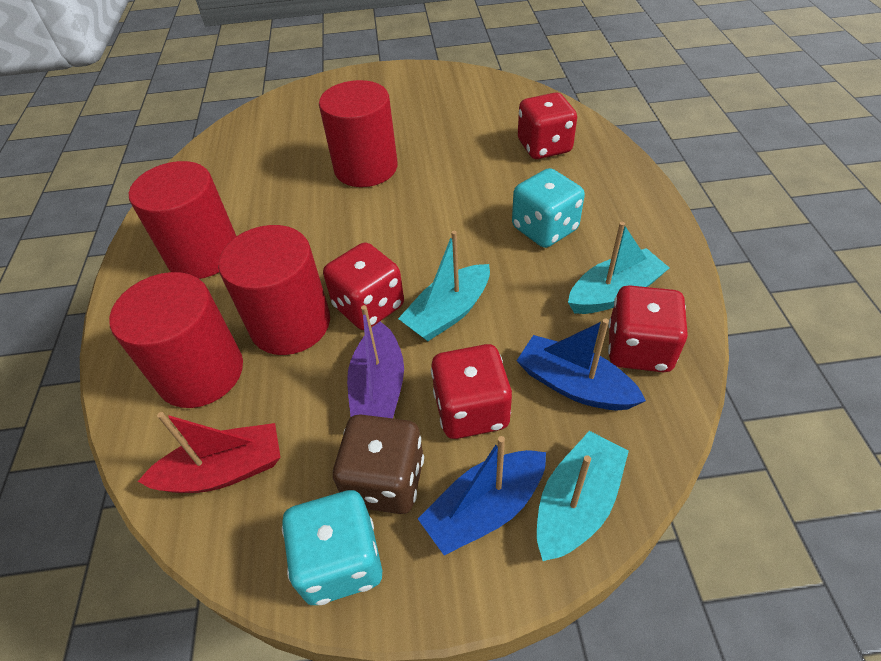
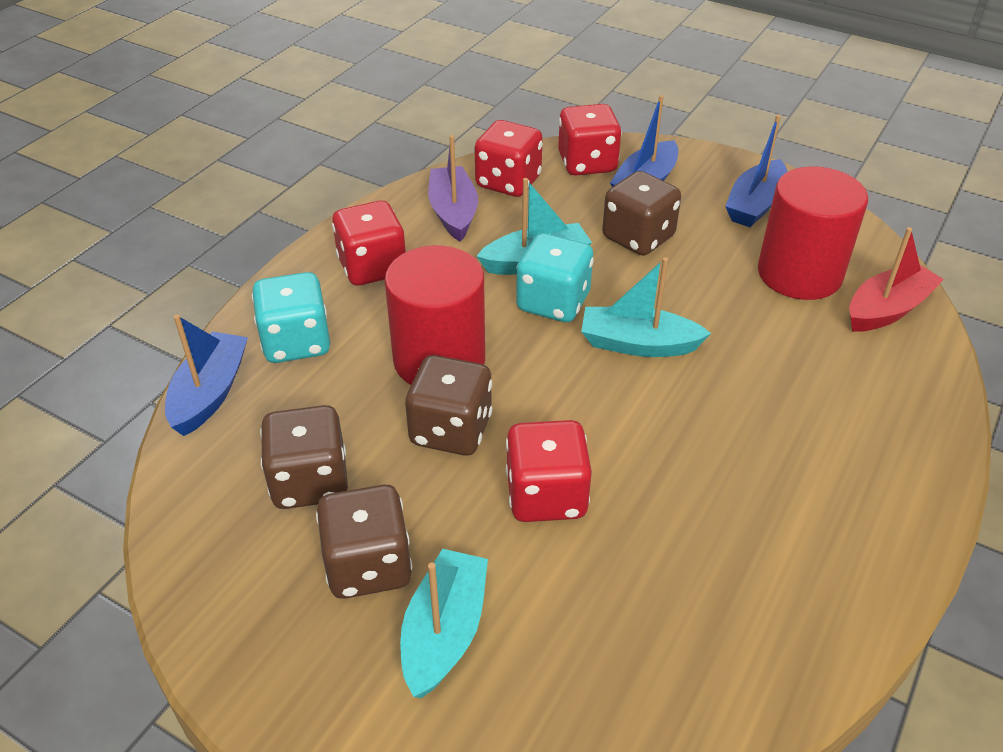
blue boat: [418,436,546,556] [517,319,646,410] = 2 -> [165,315,248,436] [610,95,678,187] [725,115,787,227] = 3
brown dice: [333,414,424,514] = 1 -> [260,405,348,509] [316,484,412,599] [405,355,493,456] [602,171,681,256] = 4
red cylinder: [109,272,243,408] [129,161,236,279] [218,225,330,355] [319,80,398,187] = 4 -> [385,246,485,385] [758,166,868,300] = 2

